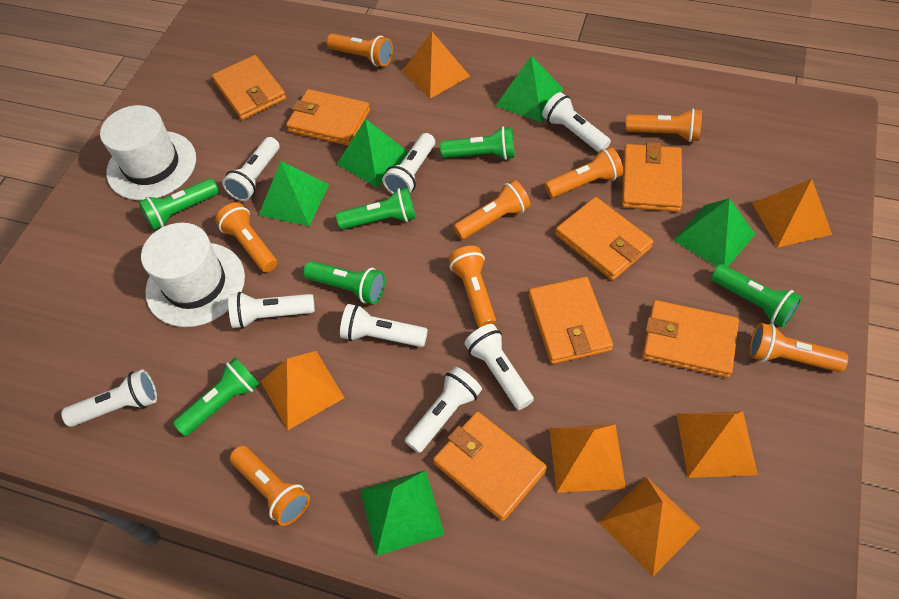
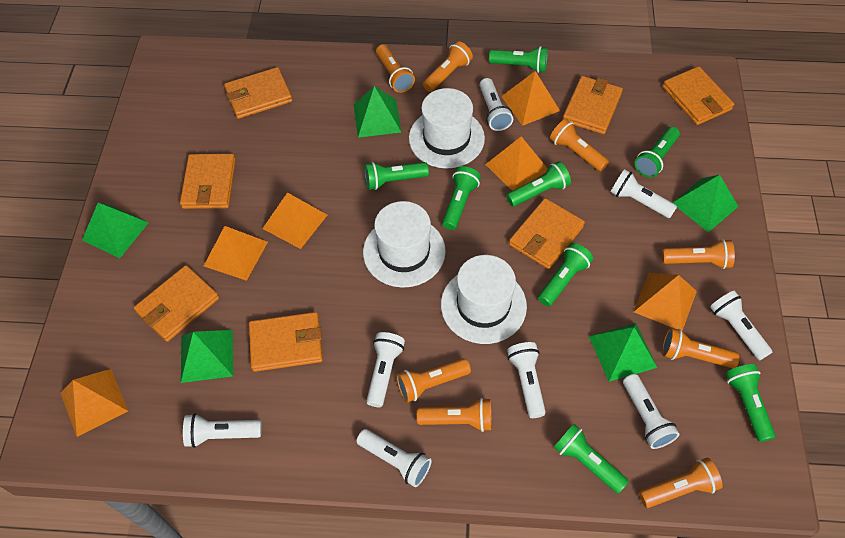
green flashlight: [138,178,219,230] [173,357,260,436] [303,261,385,304] [336,187,416,229] [440,126,515,160] [711,264,802,328] = 6 -> [364,162,429,190] [442,166,481,230] [489,46,548,73] [506,161,571,207] [538,243,593,306] [554,424,629,494] [635,127,680,177] [726,364,775,442] = 8
white hat: [100,105,196,200] [141,223,245,327] = 2 -> [363,201,446,288] [409,88,485,169] [441,255,527,344] = 3

